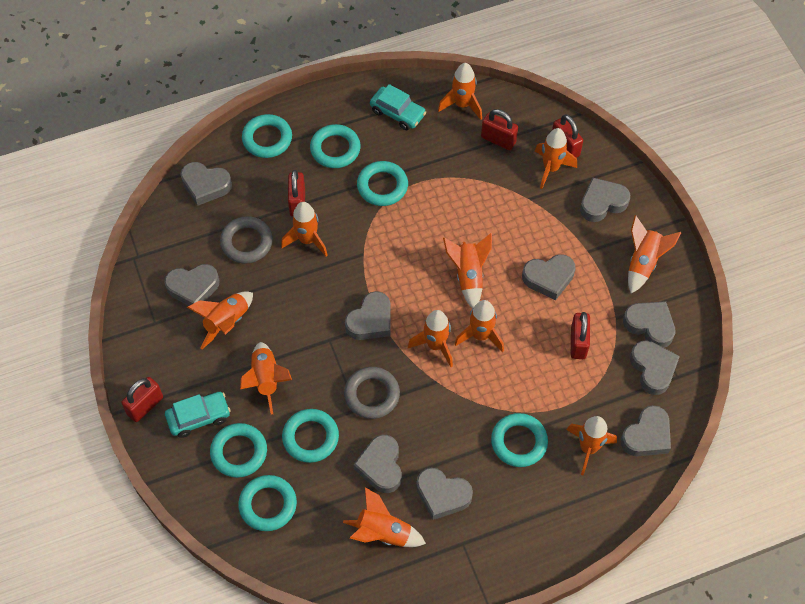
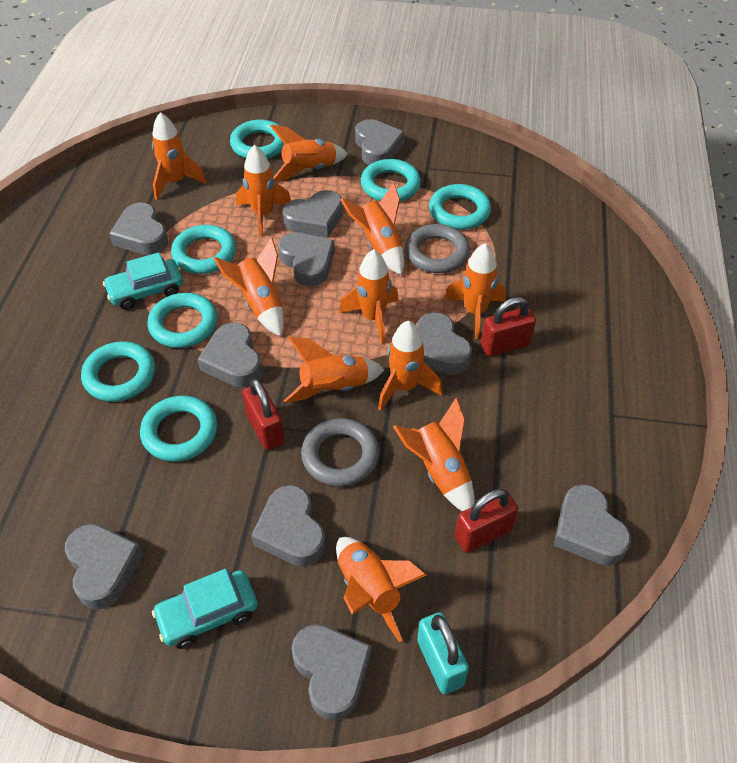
red padlock: [121,377,163,422] [288,170,305,217] [481,109,518,150] [552,114,583,158] [571,312,590,359] = 5 -> [242,378,285,450] [455,489,518,553] [481,297,536,357] = 3
turquoise padlock: none = 0 -> [417,612,469,694] = 1

